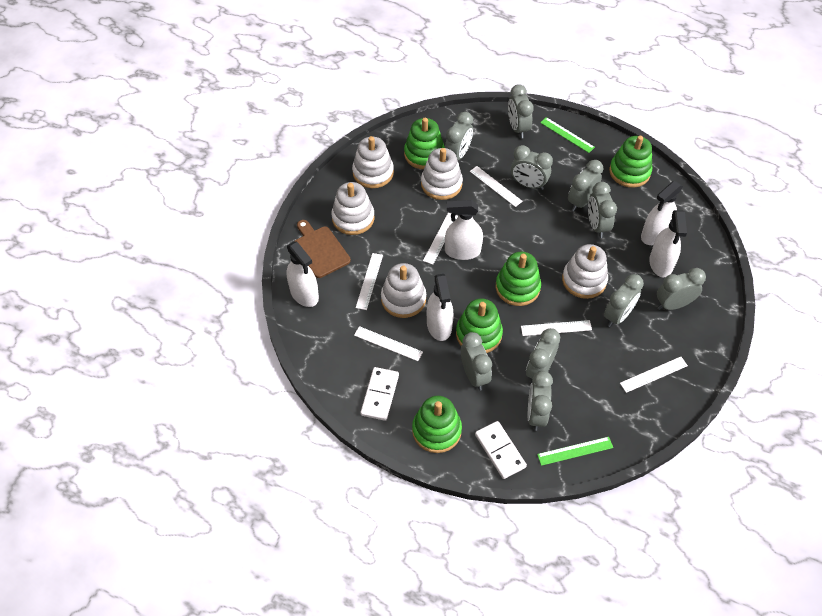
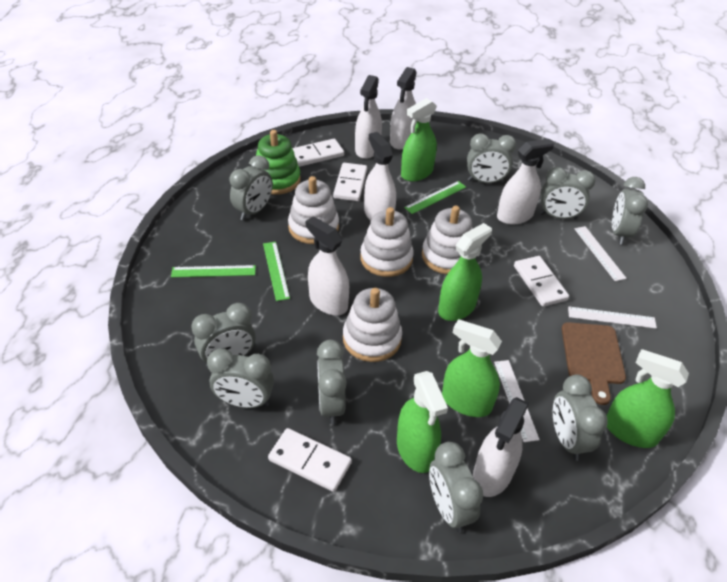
green ruler: [537,437,613,466] [540,117,595,153] = 2 -> [171,265,256,277] [263,242,290,301] [404,181,466,214] = 3
green spray bottle: none = 0 -> [397,371,448,473] [401,98,437,181] [438,223,492,321] [442,319,502,417] [606,349,689,448] = 5
green stacking toy: [404,118,445,169] [412,396,462,453] [456,298,503,353] [496,252,541,306] [609,136,652,188] = 5 -> [256,130,301,195] = 1
grey clock: [445,112,473,160] [461,332,492,390] [508,84,534,138] [511,145,553,190] [526,328,560,383] [528,371,553,431] [568,160,603,211] [588,182,617,238] [604,274,644,327] [657,268,706,310] = 10 -> [191,303,256,367] [207,348,274,408] [230,155,273,220] [317,340,347,425] [429,442,483,533] [467,133,516,183] [540,167,596,220] [553,375,608,461] [612,177,648,245] = 9
white domino: [361,367,399,421] [475,421,527,479] = 2 -> [268,428,352,492] [292,139,344,167] [333,163,367,201] [514,256,569,307] = 4
white ruler: [354,326,423,361] [356,253,383,310] [423,213,458,265] [470,166,523,207] [521,320,592,336] [620,357,688,393] = 6 -> [494,360,540,442] [568,306,657,329] [574,226,627,281] = 3
white spray bottle: [287,241,319,307] [427,274,453,341] [445,200,483,260] [641,181,683,245] [649,210,687,278] = 5 -> [306,216,349,315] [355,75,382,159] [364,132,396,221] [390,67,417,150] [473,397,529,497] [497,139,554,225] = 6
white stacking toy: [331,182,375,235] [352,136,394,188] [381,263,426,318] [421,148,463,200] [562,244,608,299] = 5 -> [288,176,339,244] [343,288,402,362] [360,207,414,277] [422,205,473,274] = 4

